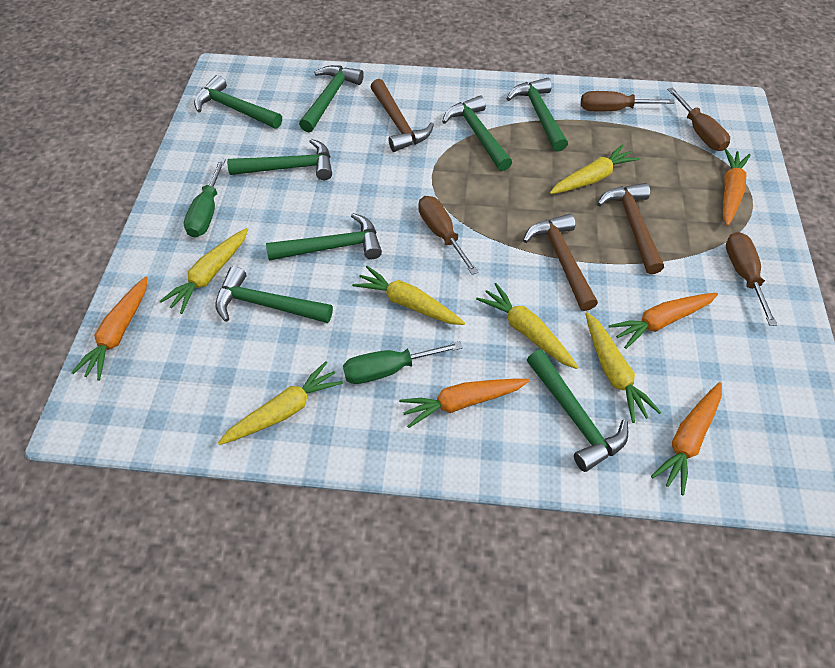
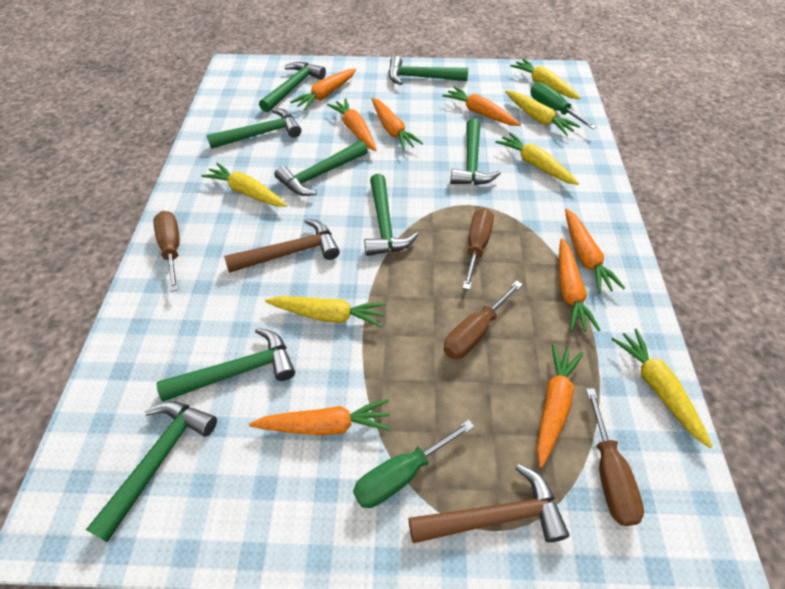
brown hammer: [371,79,434,152] [523,213,598,311] [597,183,664,274] = 3 -> [224,219,340,273] [409,464,570,543] = 2
orange carrot: [71,276,148,381] [399,379,529,428] [609,293,718,349] [651,382,722,495] [723,149,751,226] = 5 -> [249,399,392,436] [290,68,356,111] [327,98,377,151] [371,98,423,151] [442,86,521,126] [537,343,583,468] [559,238,601,332] [565,209,625,294] = 8

